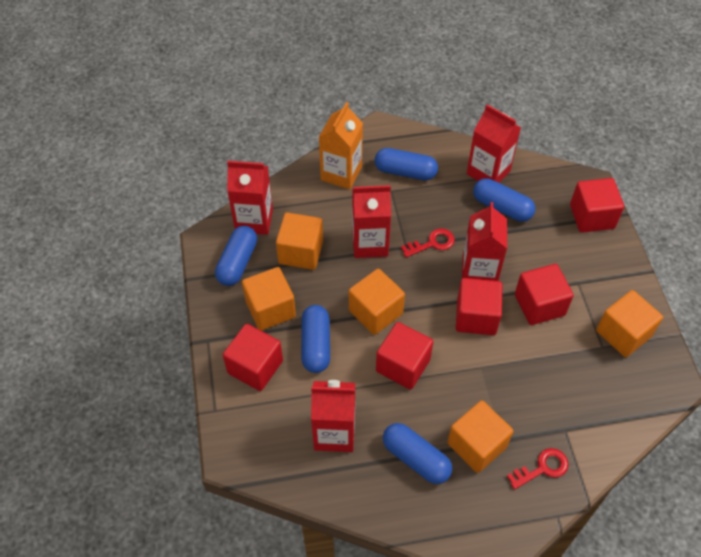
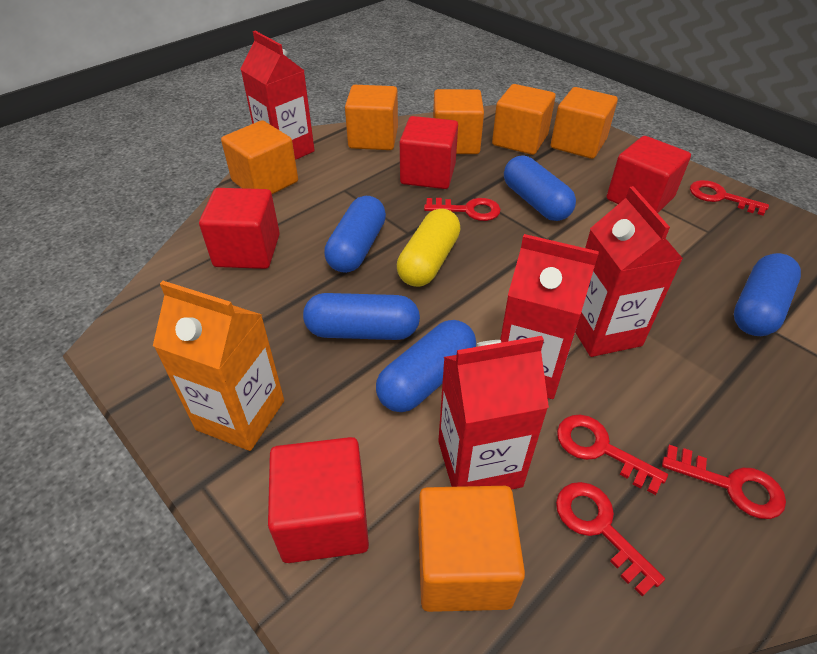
orange cube: [242,267,296,331] [276,213,323,270] [349,269,405,335] [447,400,513,473] [596,290,663,357] = 5 -> [221,120,298,194] [345,85,398,150] [418,486,525,612] [433,89,484,154] [492,84,556,155] [551,87,618,159] = 6
red carton: [227,161,273,235] [311,380,355,452] [352,185,391,258] [462,202,507,281] [467,104,521,183] = 5 -> [241,31,315,160] [438,336,549,490] [500,234,599,399] [575,186,683,357] = 4
red cube: [223,324,283,391] [376,322,433,390] [456,278,503,335] [515,264,574,325] [570,178,624,233] = 5 -> [199,188,280,269] [268,437,369,563] [400,116,458,189] [607,136,691,213] = 4
red key: [401,228,455,258] [507,448,569,490] = 2 -> [424,198,501,221] [556,482,665,597] [557,415,668,495] [662,445,786,519] [690,180,769,216] = 5
yellow capsule: none = 0 -> [397,208,461,287] = 1

